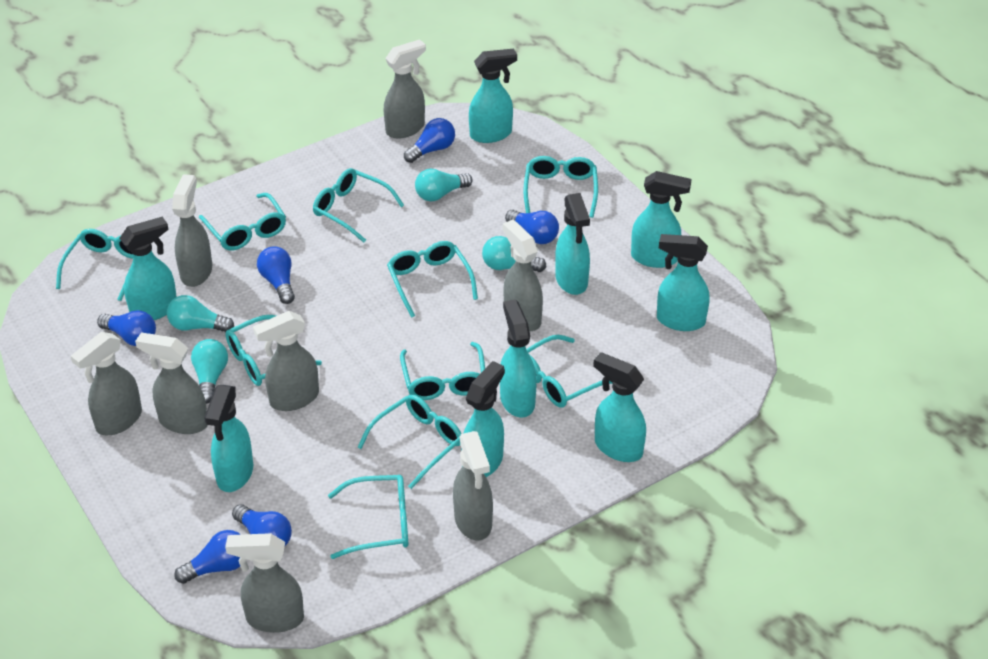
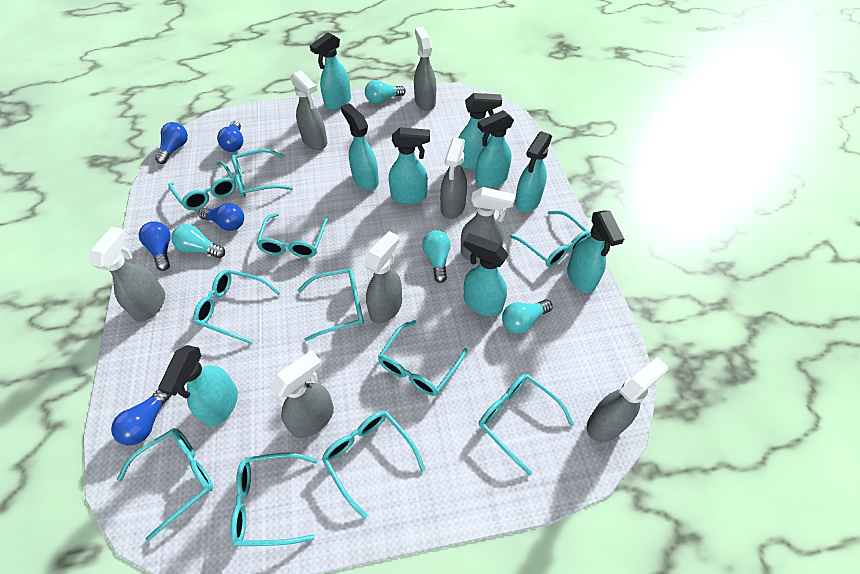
blue light bulb: [97,310,156,346] [174,530,241,584] [232,504,292,546] [257,247,295,304] [404,118,455,163] [505,210,559,244] = 6 -> [111,389,172,445] [139,221,171,271] [155,122,188,164] [198,203,244,231] [217,121,243,152] = 5
turquoise glasses: [56,229,133,301] [199,193,286,250] [225,315,322,386] [313,168,404,242] [328,475,408,559] [357,394,461,489] [387,241,478,318] [400,342,485,400] [523,156,598,218] [526,335,612,408] = 10 -> [117,428,213,541] [168,161,236,210] [193,270,281,344] [230,452,318,547] [232,149,293,197] [256,213,329,258] [298,269,364,341] [322,411,425,519] [378,320,467,396] [479,374,574,476] [510,210,590,267] = 11

